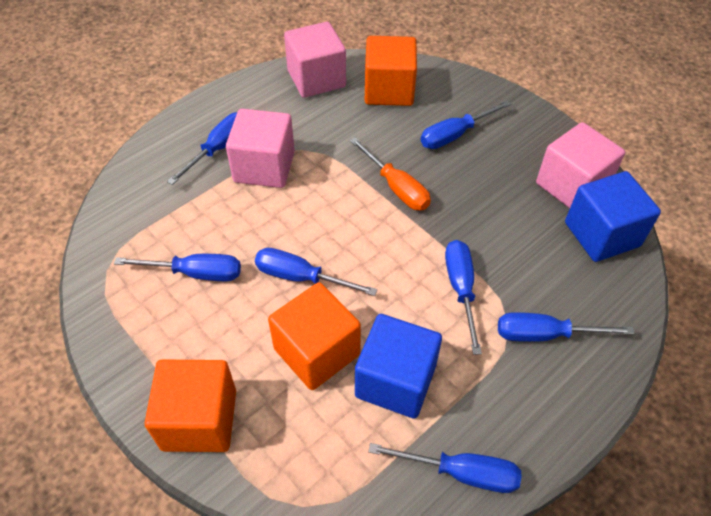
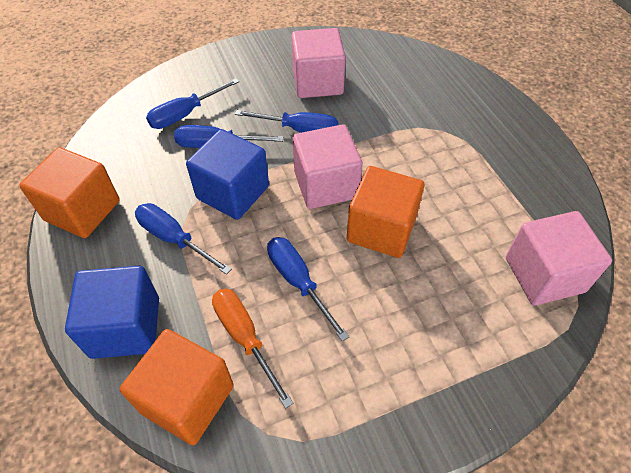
blue screwdriver: [114,254,241,281] [167,112,237,185] [255,248,377,296] [368,443,521,493] [421,100,511,149] [445,240,482,355] [498,312,635,342] = 7 -> [135,203,232,275] [146,78,239,129] [174,125,283,148] [235,110,339,133] [267,237,349,342] = 5

